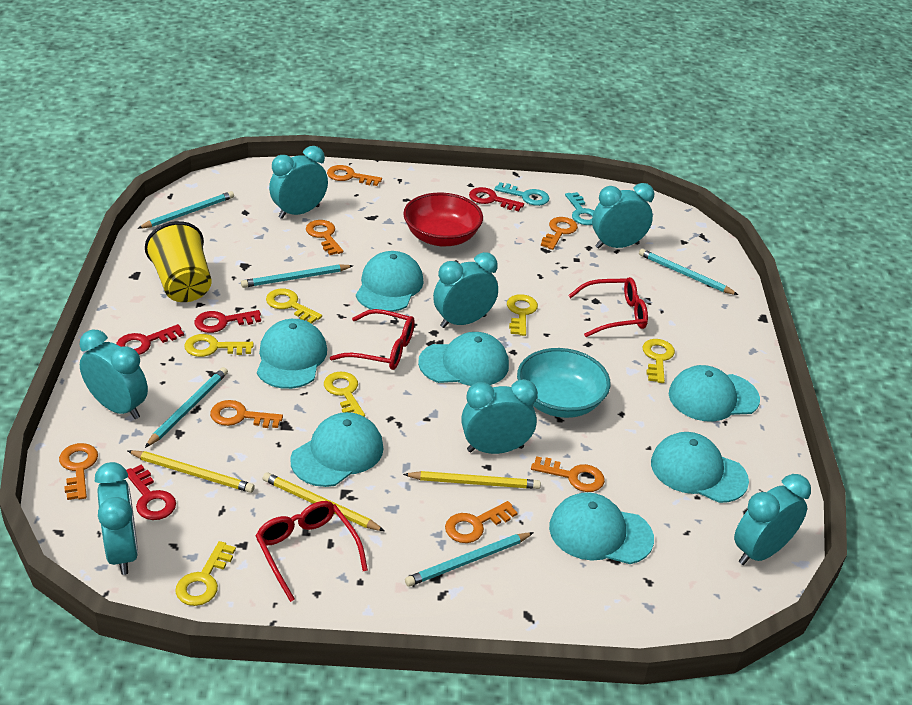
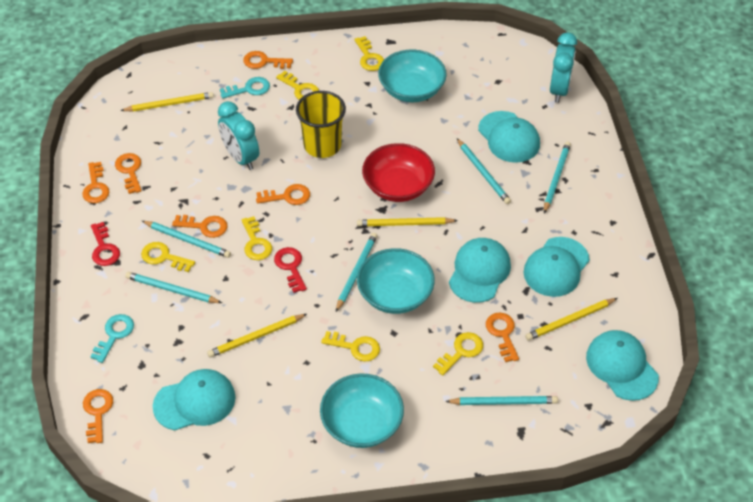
red glasses: [255,501,368,602] [330,309,415,370] [568,277,648,337] = 3 -> none = 0
red key: [116,324,184,355] [126,465,176,520] [194,310,261,333] [469,187,524,211] = 4 -> [91,222,120,266] [274,247,307,293] = 2
turquoise bowl: [517,348,611,418] = 1 -> [320,373,404,448] [357,248,435,314] [378,50,447,102] = 3
turquoise cap: [257,319,327,389] [290,412,384,487] [356,251,424,312] [418,332,509,386] [549,492,654,564] [651,432,749,503] [669,365,760,422] = 7 -> [153,369,236,430] [449,238,511,303] [478,111,540,163] [524,237,590,297] [586,330,659,401] = 5
turquoise clock: [80,329,148,419] [95,462,138,575] [269,146,328,219] [433,252,498,328] [461,379,538,454] [592,183,654,249] [734,474,811,565] = 7 -> [218,101,259,170] [550,32,577,103] = 2
turquoise pencil: [137,191,234,229] [145,367,228,448] [241,264,353,288] [405,532,534,587] [639,249,738,295] = 5 -> [125,272,222,303] [142,221,231,258] [336,233,378,312] [445,396,558,405] [457,139,511,204] [544,142,571,213] = 6
yellow pencil: [128,450,255,493] [262,472,385,531] [403,471,541,489] = 3 -> [120,92,214,112] [207,314,307,358] [357,217,458,226] [525,298,617,341] = 4

